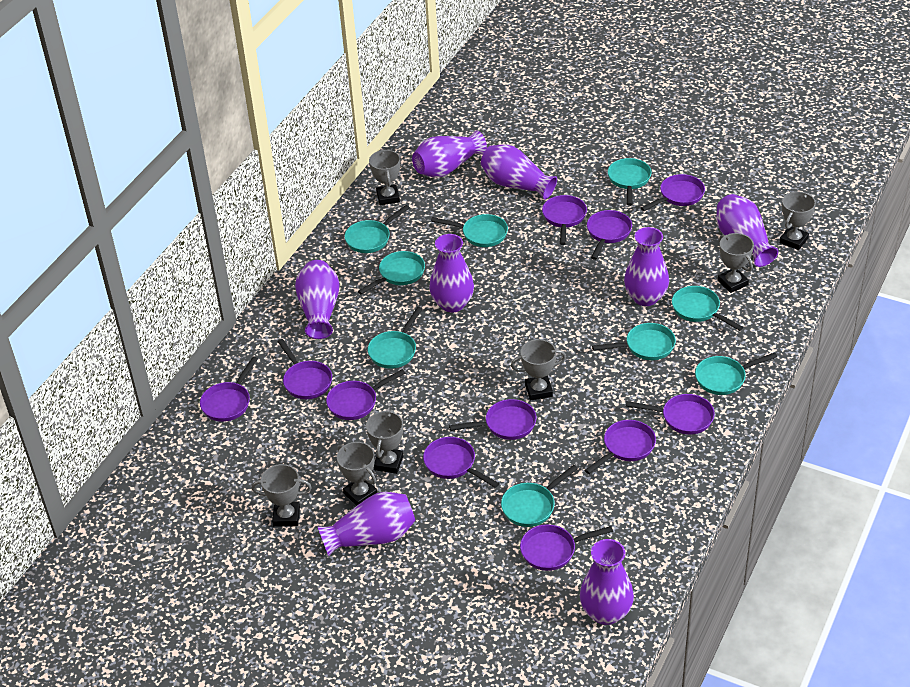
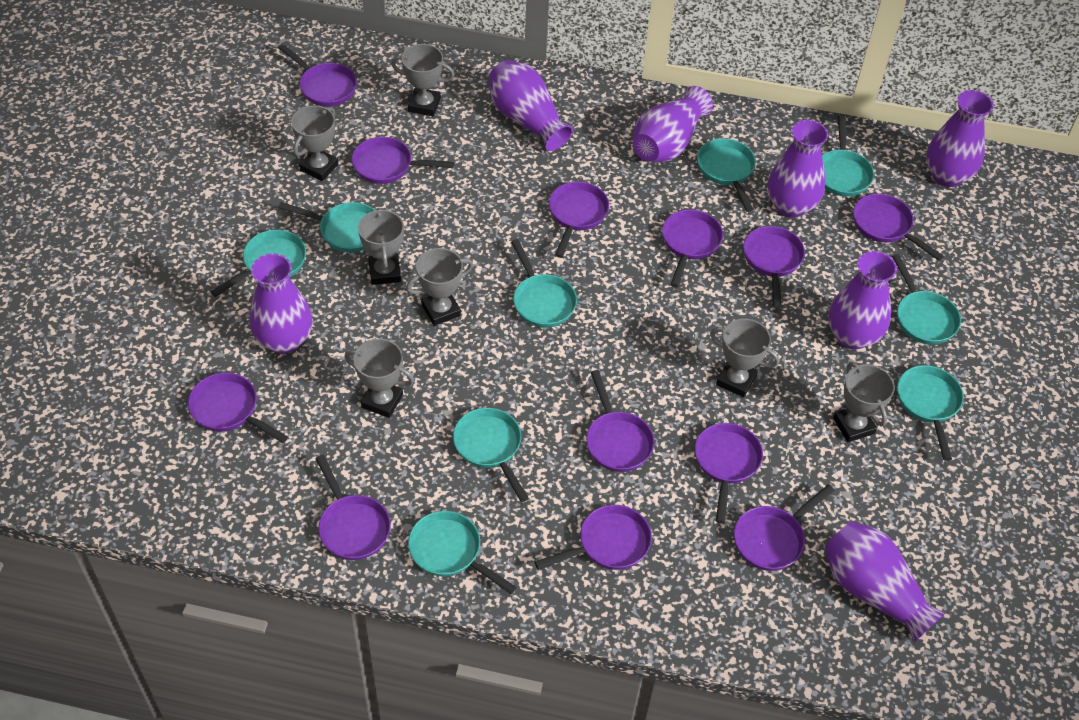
purple pan: [200,356,258,422] [277,339,332,399] [326,369,405,420] [423,437,499,488] [449,399,536,440] [520,525,613,571] [542,195,587,245] [585,420,656,474] [587,210,632,260] [626,394,715,435] [641,174,705,211] = 11 -> [188,373,288,443] [278,44,357,107] [315,455,391,560] [352,137,454,184] [535,505,652,570] [549,181,609,258] [586,370,655,472] [662,209,723,288] [695,423,763,524] [734,484,834,571] [743,226,805,308] [853,194,944,261] = 12
purple vase: [295,260,340,339] [318,492,416,556] [412,131,487,178] [429,234,474,313] [481,144,557,200] [580,539,634,625] [624,227,669,306] [716,194,779,267] = 8 -> [250,253,312,354] [489,60,573,151] [633,86,713,162] [768,120,829,218] [825,521,945,643] [828,251,897,350] [926,90,993,187] = 7

